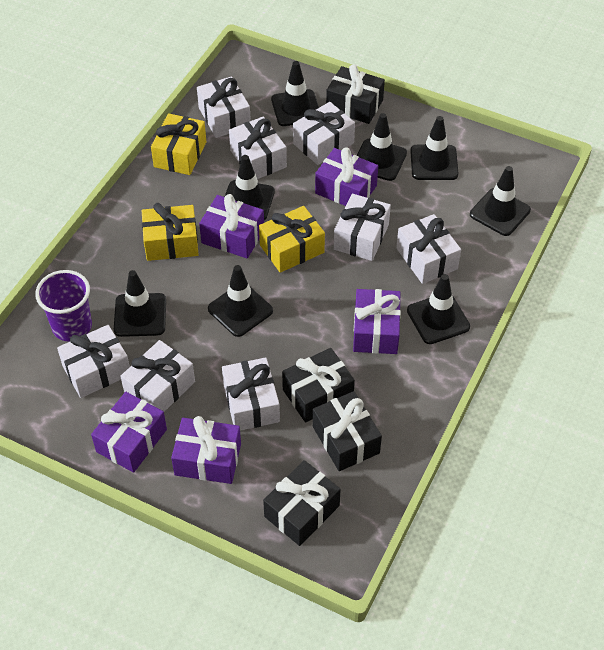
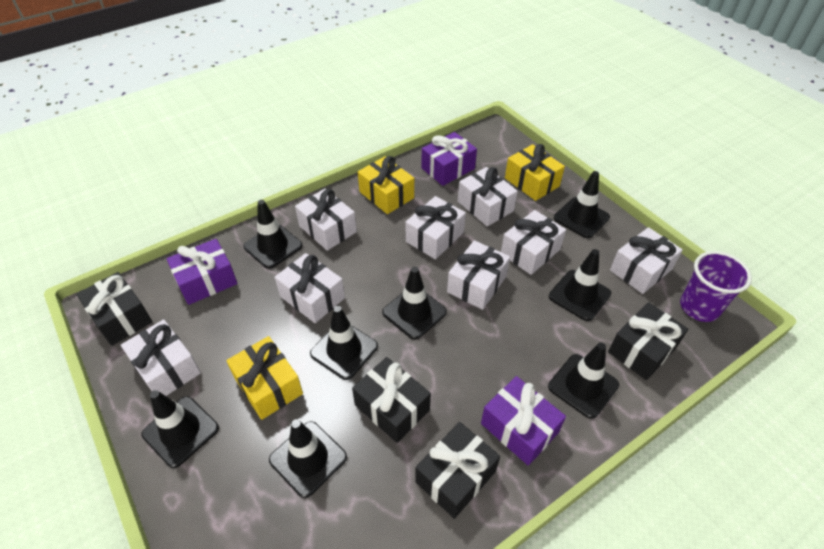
purple gift: [91,392,167,473] [171,416,241,484] [199,194,264,259] [315,147,378,206] [353,289,401,354] = 5 -> [166,239,238,305] [421,132,477,186] [481,376,566,466] = 3

